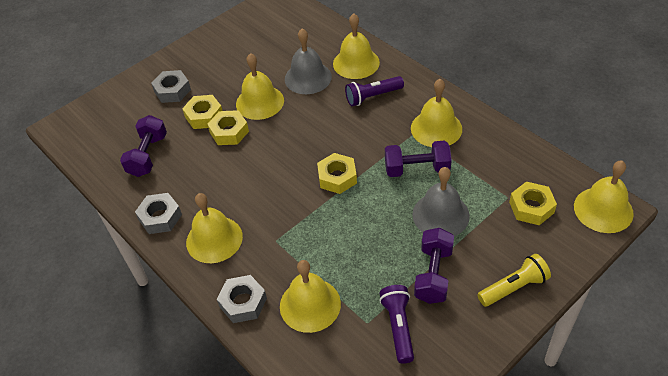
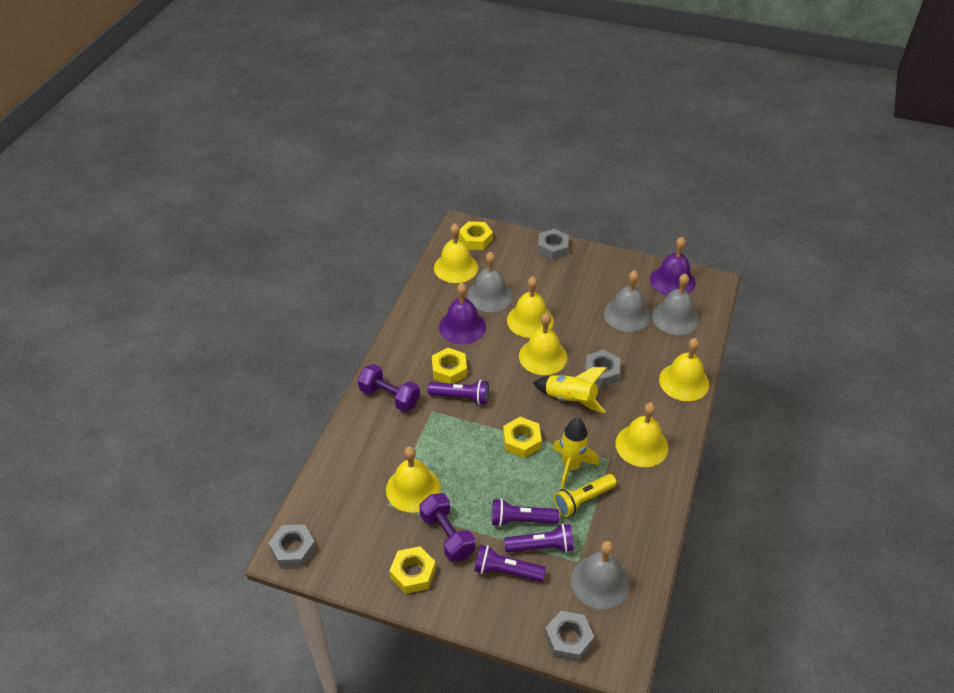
grey bell: [285,29,332,94] [412,167,470,236] = 2 -> [467,251,513,312] [571,541,630,609] [604,270,651,332] [652,273,699,335] = 4
grey nut: [135,193,182,234] [151,70,191,103] [217,275,267,323] = 3 -> [269,524,316,568] [538,229,569,260] [545,611,594,662] [585,350,621,387] = 4
purple bell: none = 0 -> [439,283,486,344] [650,237,696,296] = 2
purple dumbbell: [120,115,167,177] [385,141,452,177] [414,228,454,304] = 3 -> [358,364,420,412] [419,493,475,562] = 2
purple flashlight: [345,76,404,106] [379,285,414,364] = 2 -> [428,380,489,405] [474,545,546,582] [492,498,559,527] [504,524,574,552] = 4
yellow rocket: none = 0 -> [533,367,607,413] [553,418,599,489] = 2

